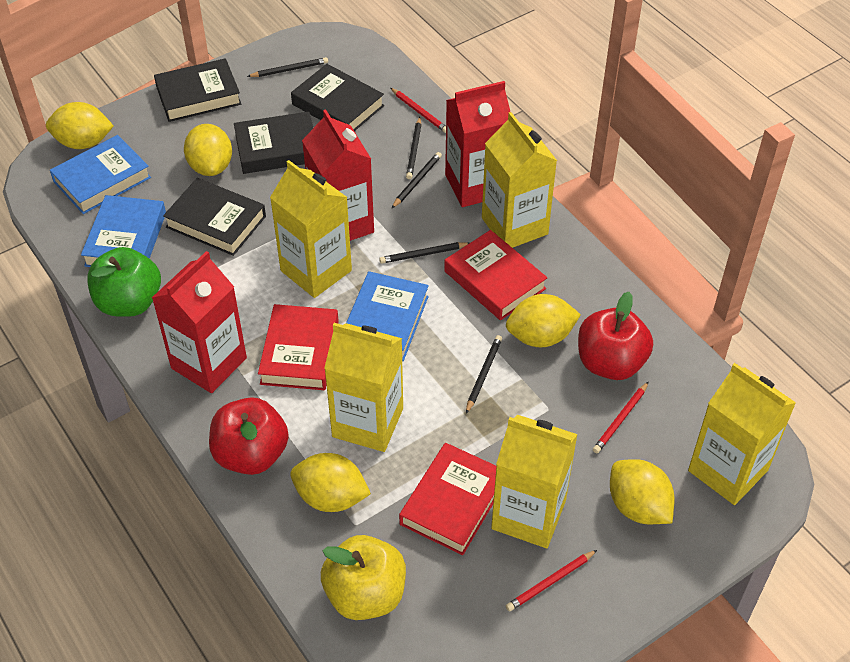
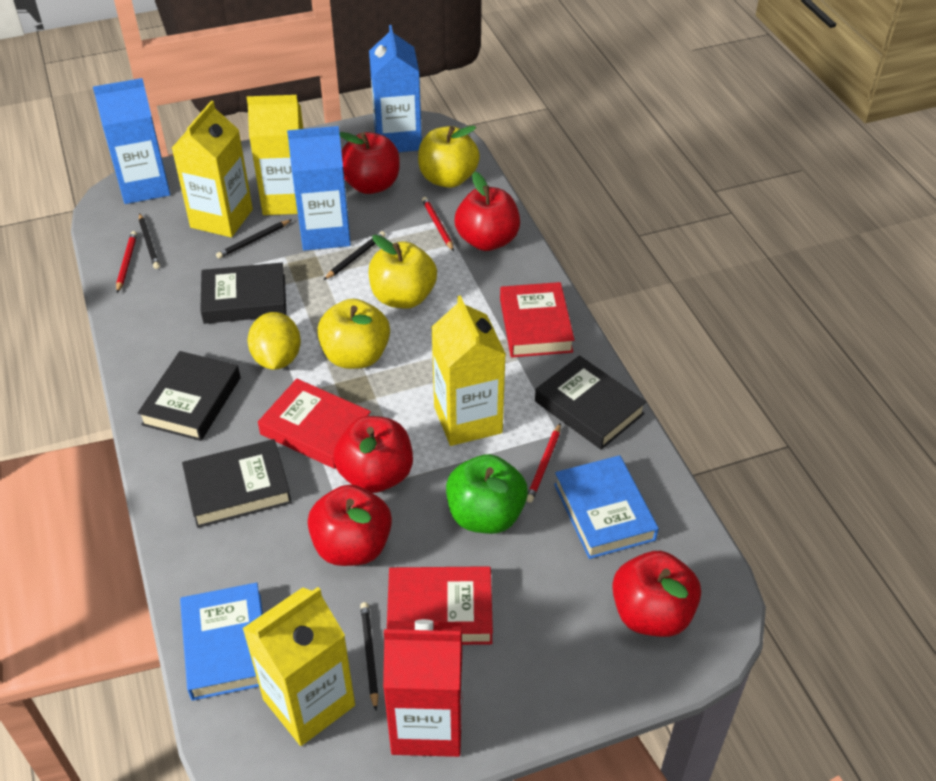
black pencil: [247,57,328,77] [379,242,469,264] [391,152,442,209] [406,117,421,179] [466,335,502,414] = 5 -> [139,213,160,269] [216,219,292,259] [324,231,386,280] [360,602,379,711] = 4
blue book: [50,135,151,214] [81,195,166,267] [346,271,429,361] = 3 -> [180,583,263,701] [554,455,659,559] = 2
blue carton: none = 0 -> [93,78,170,204] [287,126,351,251] [369,25,422,152] = 3
red apple: [209,397,289,475] [578,292,653,380] = 2 -> [308,485,392,566] [333,416,413,493] [339,132,400,194] [455,172,520,251] [612,551,701,637] = 5
red carton: [152,251,247,393] [302,110,374,241] [445,81,510,207] = 3 -> [383,619,463,757] = 1
yellow apple: [321,535,406,620] = 1 -> [317,299,390,369] [369,235,437,309] [418,125,480,188] = 3
yellow carton: [270,160,352,298] [324,323,403,452] [482,112,557,248] [491,415,578,548] [688,363,796,505] = 5 -> [172,101,253,237] [242,587,355,746] [247,95,303,215] [431,295,506,446] = 4
yellow lemon: [46,102,114,149] [184,124,232,176] [290,453,371,512] [506,294,581,347] [610,459,675,524] = 5 -> [247,312,301,370] = 1

